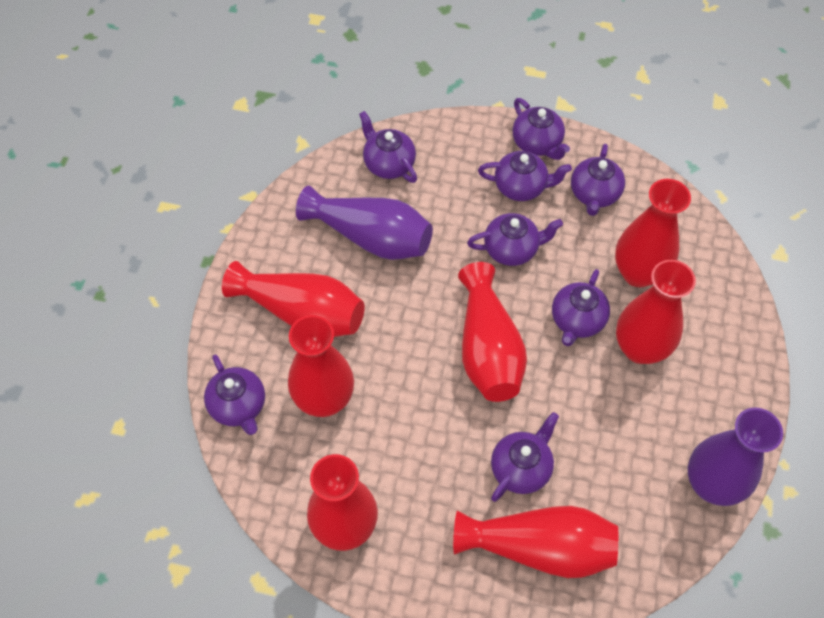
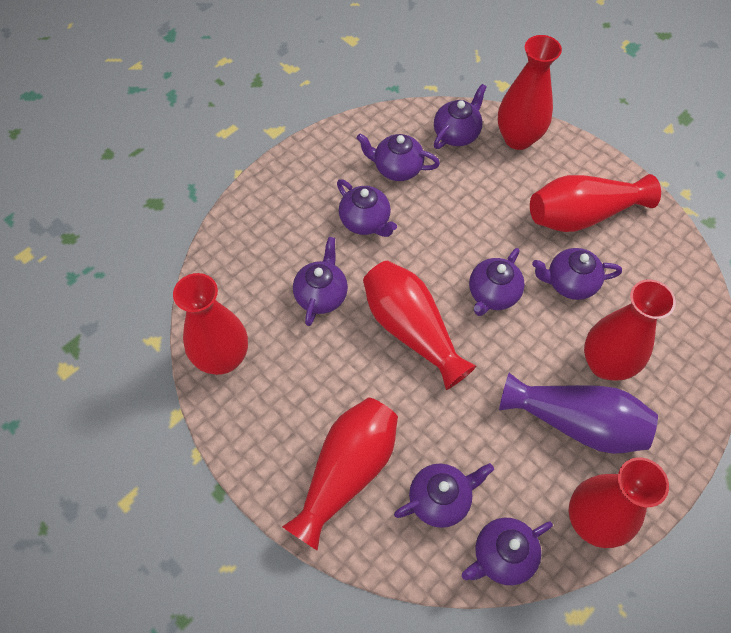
purple vase: [296,186,433,260] [688,407,783,506] = 2 -> [499,373,658,454] = 1

